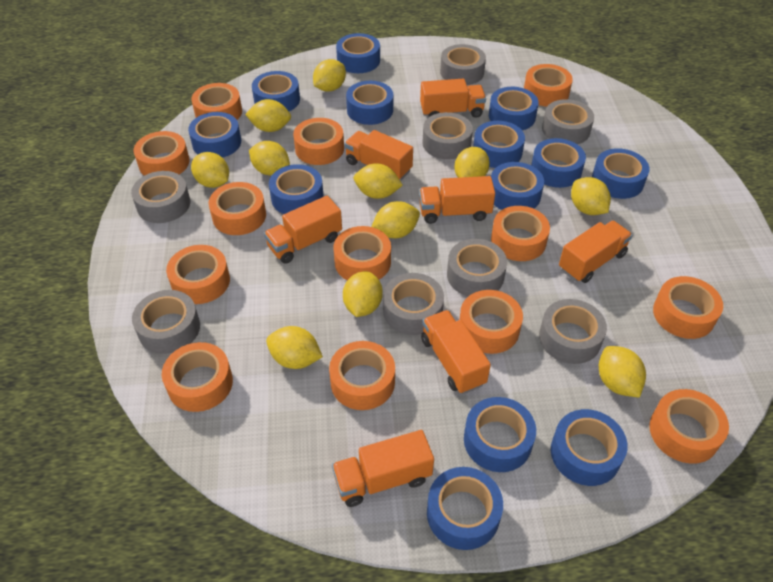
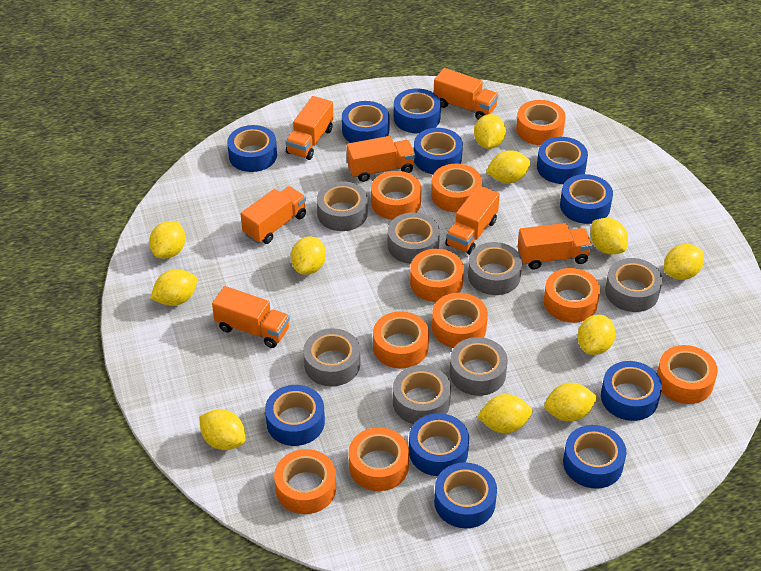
blue tape: [188,112,241,158] [252,71,300,111] [269,164,324,214] [336,33,380,73] [346,81,393,125] [427,467,503,550] [464,397,536,472] [473,121,525,168] [489,87,539,130] [491,162,544,210] [531,138,586,188] [551,409,628,486] [592,148,649,199] = 13 -> [227,125,277,172] [265,385,325,446] [342,101,390,143] [394,88,441,134] [409,413,469,476] [414,128,463,174] [434,462,497,528] [537,137,588,184] [560,174,613,224] [563,425,626,489] [601,361,662,421] = 11
grey tape: [131,171,190,223] [132,290,200,354] [383,273,444,335] [422,112,473,159] [440,44,486,85] [447,239,507,296] [539,299,607,364] [542,99,594,144] = 8 -> [303,328,360,386] [317,181,368,231] [388,212,440,264] [393,365,451,424] [450,337,508,396] [468,242,522,295] [605,258,662,312] = 7
orange tape: [133,131,190,176] [162,342,233,412] [166,245,230,304] [191,83,242,120] [209,182,266,235] [293,118,344,165] [329,341,395,410] [333,226,391,280] [459,290,523,354] [491,206,550,261] [524,64,573,107] [649,389,729,464] [653,276,723,339] = 13 -> [274,449,336,514] [349,427,409,491] [371,171,421,220] [373,311,429,369] [410,249,464,302] [431,164,482,213] [432,293,488,348] [516,100,566,145] [544,268,600,323] [657,345,718,404] = 10

